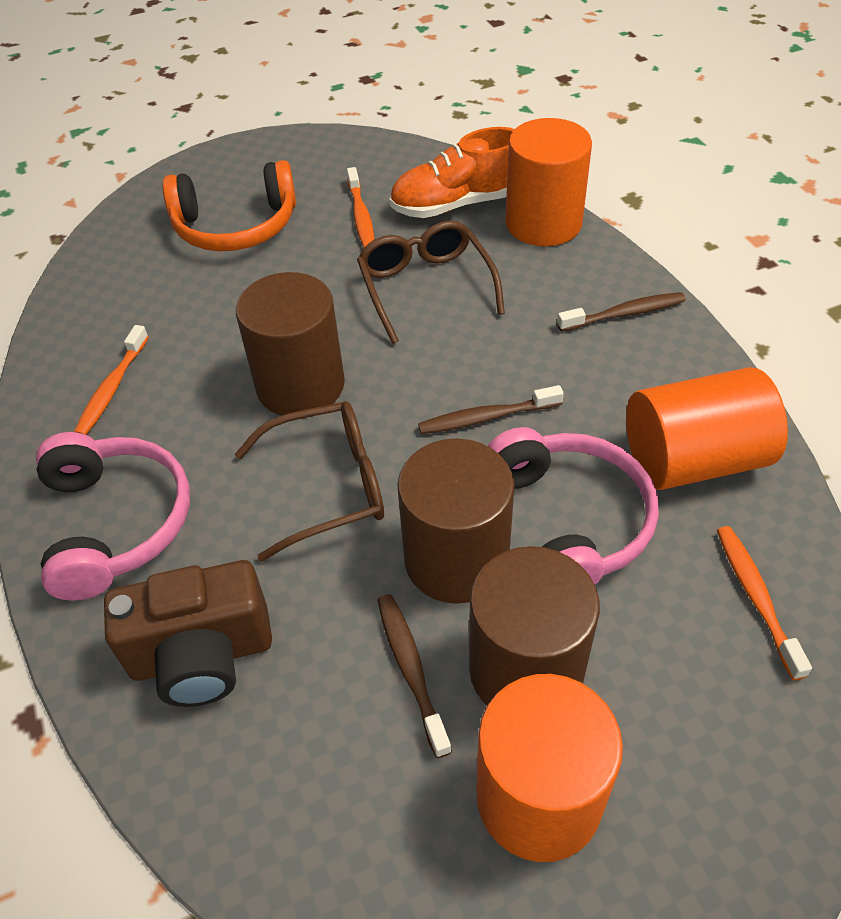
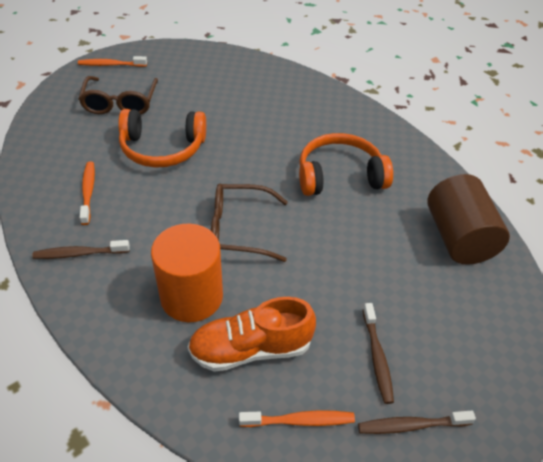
brown camera: [104,560,272,707] = 1 -> none = 0
brown cylinder: [236,272,345,415] [397,438,514,604] [469,546,600,705] = 3 -> [427,174,510,265] = 1
orange cylinder: [477,674,623,862] [505,118,592,246] [626,367,788,490] = 3 -> [151,223,223,322] = 1
orange headphones: [163,160,296,251] = 1 -> [118,109,206,168] [299,133,393,196] = 2
pink headphones: [36,432,190,601] [488,427,659,585] = 2 -> none = 0

